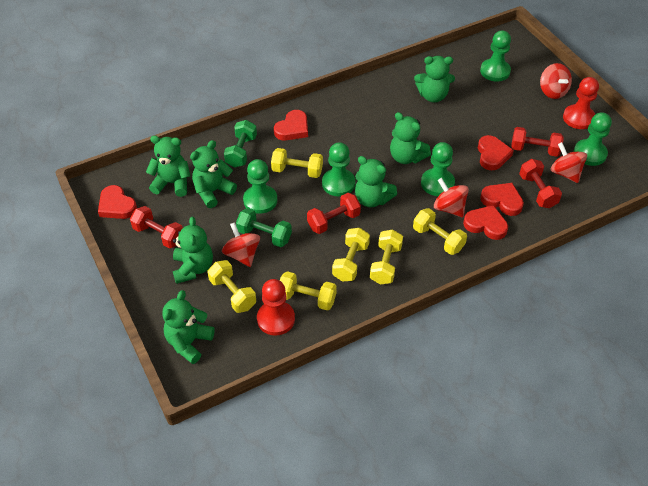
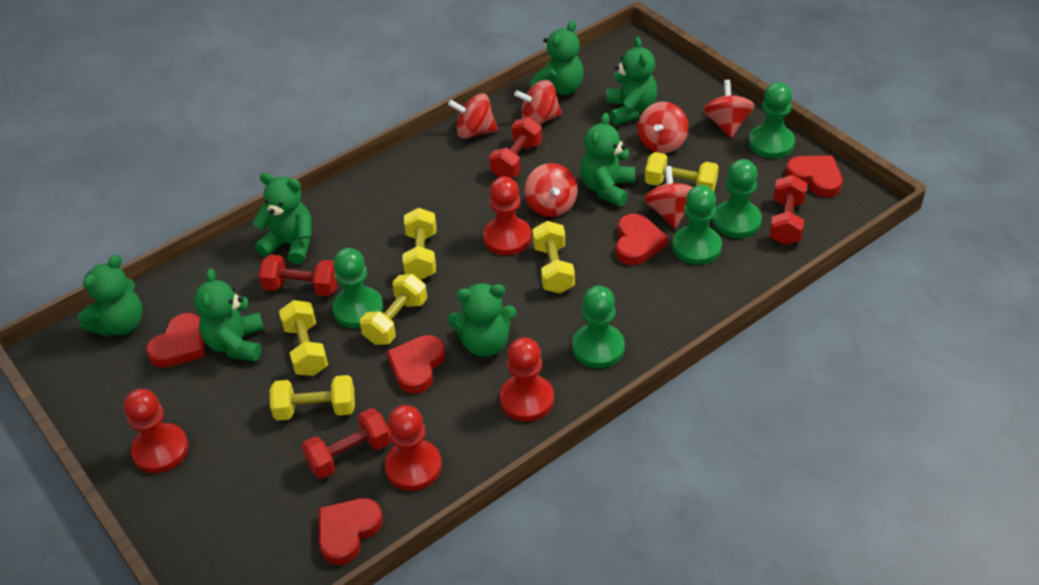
green dumbbell: [224,120,257,167] [236,208,292,247] = 2 -> none = 0
red pawn: [257,279,295,336] [563,77,599,129] = 2 -> [124,389,189,473] [385,405,442,491] [483,177,531,255] [500,337,554,422] = 4
red spinning top: [222,222,260,267] [434,178,469,217] [540,63,572,99] [551,142,587,183] = 4 -> [448,94,498,139] [514,80,562,125] [524,163,577,217] [638,102,688,154] [644,166,693,228] [703,80,755,138] = 6

